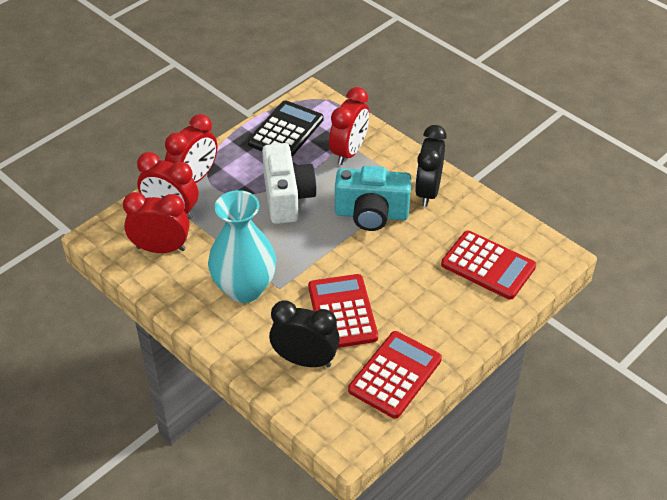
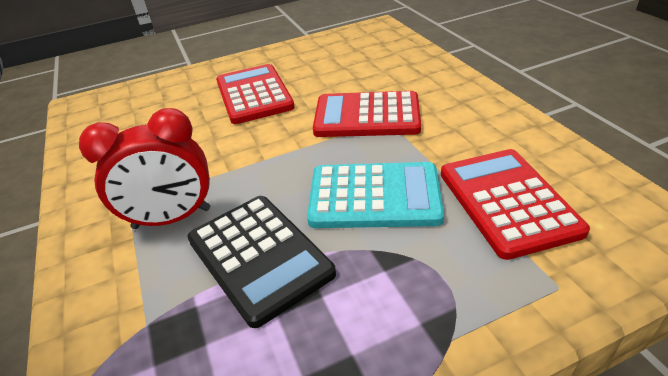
black clock: [269,300,340,367] [415,125,447,207] = 2 -> none = 0
red clock: [123,192,189,253] [137,152,198,220] [165,114,217,183] [329,87,369,165] = 4 -> [79,108,210,229] = 1
turquoise calculator: none = 0 -> [307,162,444,228] = 1
turquoise camera: [335,166,411,231] = 1 -> none = 0
turquoise vase: [208,190,276,303] = 1 -> none = 0
white camera: [262,143,317,224] = 1 -> none = 0

